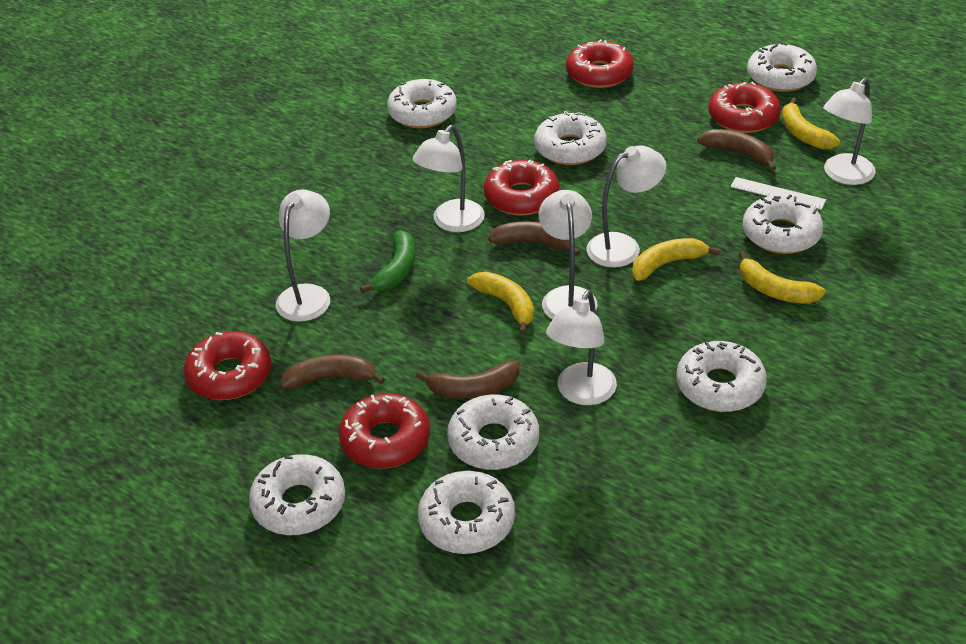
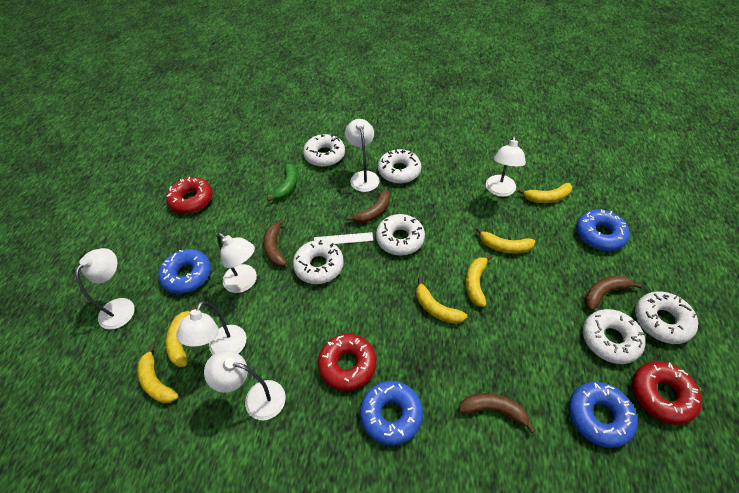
blue donut: none = 0 -> [158,249,211,294] [360,381,423,446] [569,382,637,448] [576,209,630,251] = 4
red donut: [184,331,271,400] [338,393,430,469] [484,159,559,216] [566,39,634,88] [708,82,781,133] = 5 -> [166,177,213,214] [318,334,376,391] [632,362,702,425] = 3
white donut: [249,454,345,535] [387,79,457,128] [418,471,515,554] [447,394,539,470] [534,111,607,165] [676,341,767,412] [743,195,823,254] [747,42,817,92] = 8 -> [293,240,344,284] [303,134,345,167] [376,214,425,256] [378,149,421,184] [583,309,645,364] [635,291,698,344] = 6
yellow banana: [467,272,534,334] [632,238,720,281] [739,251,825,304] [782,98,840,149] = 4 -> [137,345,178,403] [166,306,196,367] [416,278,468,324] [466,254,493,307] [476,227,535,254] [518,183,572,203] = 6

